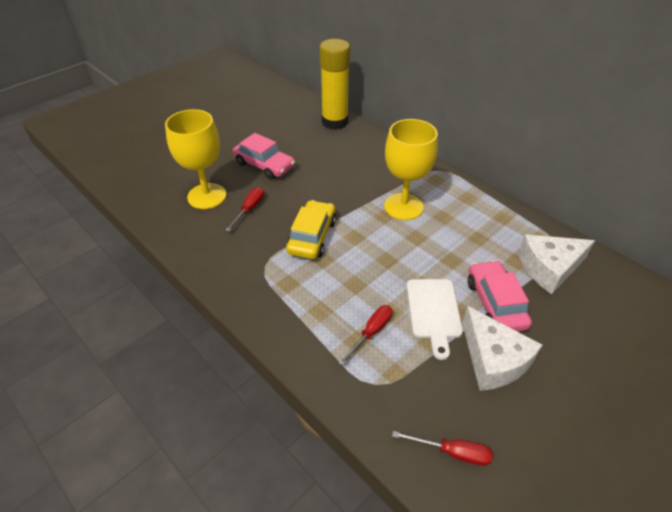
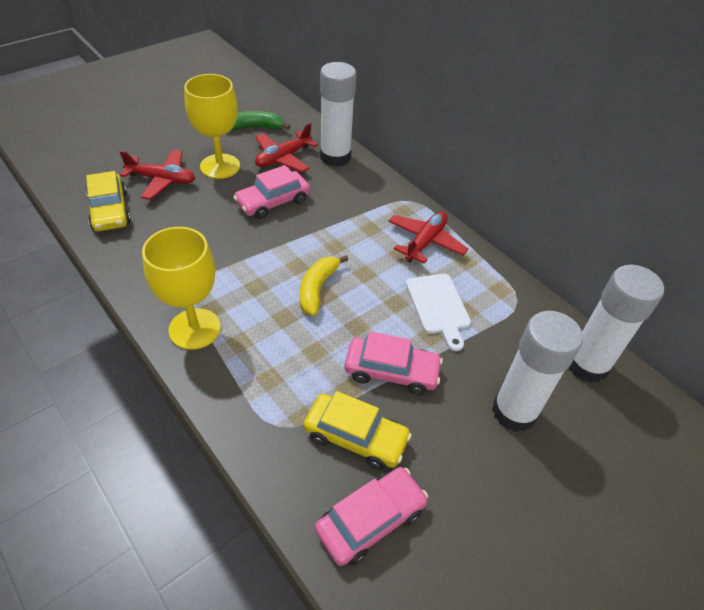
green banana: none = 0 -> [231,111,290,130] = 1
pink car: [233,133,295,180] [468,260,532,332] = 2 -> [233,165,310,219] [315,467,428,566] [345,331,443,395] = 3
red plane: none = 0 -> [120,150,195,200] [255,123,318,172] [388,212,468,264] = 3
red screwdriver: [226,187,264,231] [339,305,392,366] [392,431,493,466] = 3 -> none = 0
white cheese: [462,306,542,391] [518,234,595,294] = 2 -> none = 0
white glue stick: none = 0 -> [320,62,357,167] [492,311,583,432] [569,265,664,383] = 3
yellow banana: none = 0 -> [300,255,348,316] = 1
yellow car: [286,200,336,259] = 1 -> [86,171,131,231] [304,391,412,470] = 2
yellow glue stick: [320,39,350,130] = 1 -> none = 0

